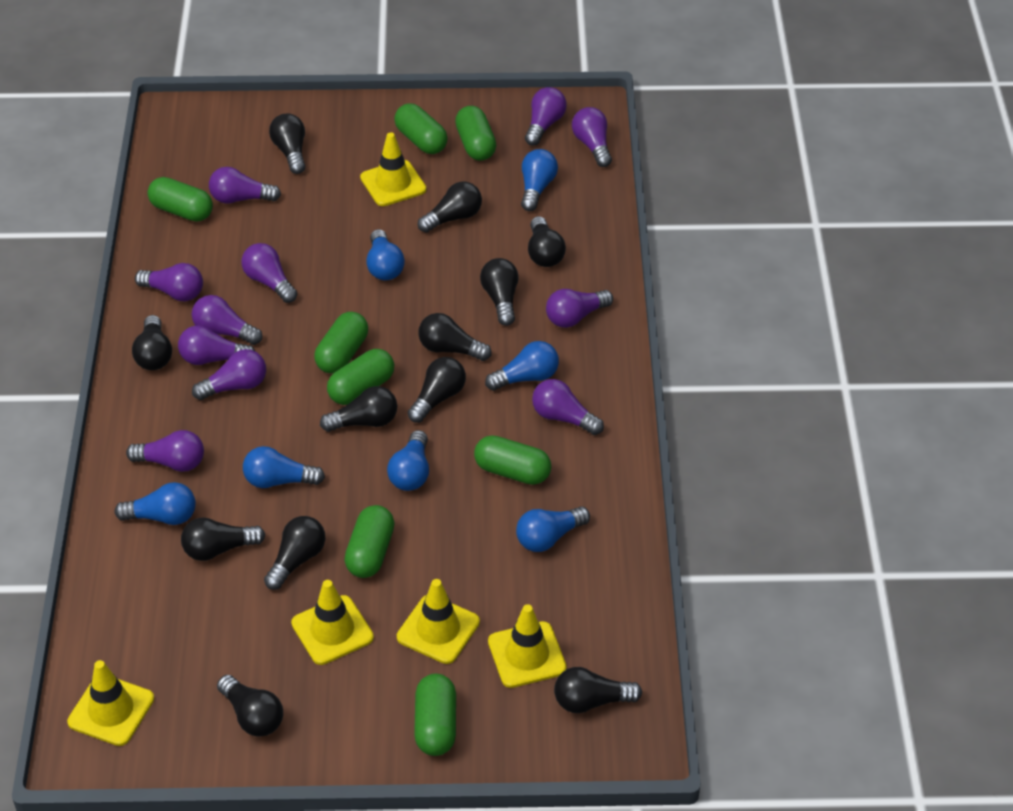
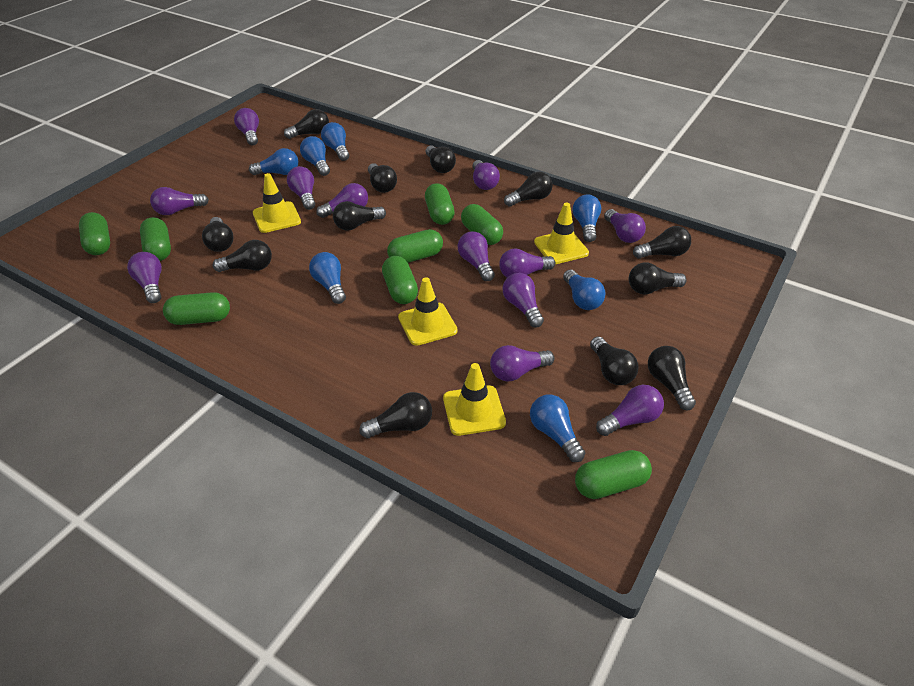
purple light bulb: [126,430,204,472] [135,263,203,301] [178,325,255,365] [192,295,262,345] [192,349,266,400] [209,167,281,204] [242,243,297,303] [525,87,567,146] [532,379,604,435] [546,289,613,328] [572,107,612,167] = 11 -> [127,252,162,303] [150,187,209,215] [234,108,259,145] [287,166,315,210] [316,183,368,218] [458,231,495,281] [472,160,500,190] [490,345,554,382] [499,249,555,277] [503,273,544,327] [596,385,664,436] [604,209,646,243] = 12
yellow traffic cone: [67,660,154,746] [291,580,374,665] [360,132,426,206] [397,579,480,664] [488,604,567,688] = 5 -> [253,173,301,233] [398,277,458,346] [443,363,506,436] [534,203,589,264] = 4

